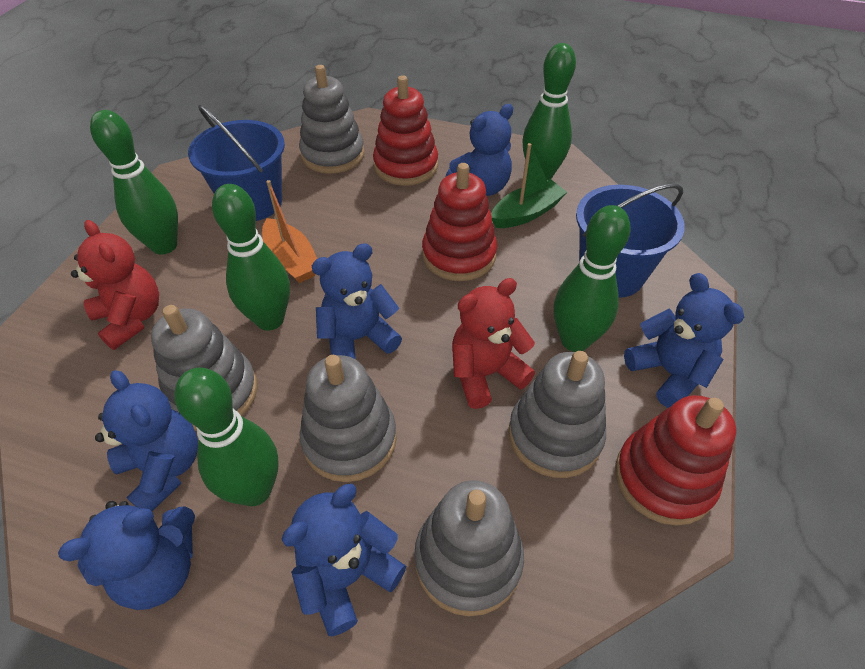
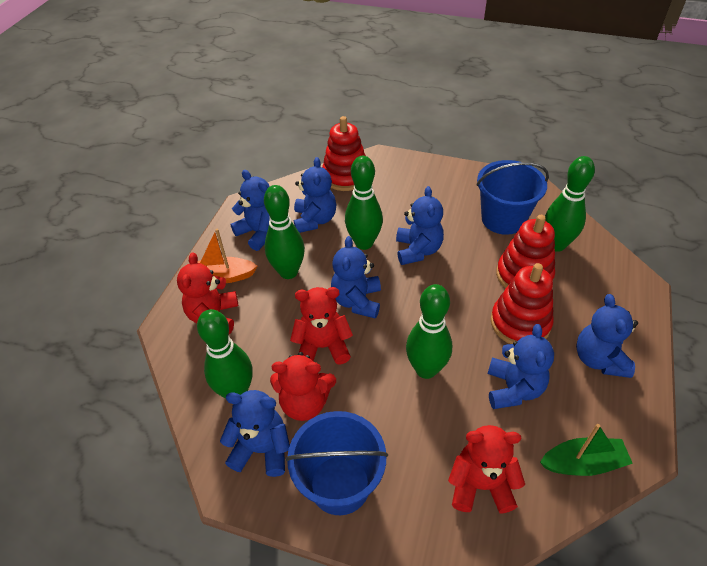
blue teddy bear: [58,501,195,610] [95,370,198,511] [281,484,406,636] [312,243,402,359] [446,104,513,196] [624,273,744,408] = 6 -> [220,390,290,477] [231,170,270,251] [294,157,336,233] [331,236,381,319] [396,186,444,265] [488,324,554,409] [576,294,638,378] = 7
grey stacking toy: [151,305,257,431] [299,65,365,174] [299,355,397,482] [414,480,524,616] [508,351,606,478] = 5 -> none = 0
red teddy bear: [71,220,159,350] [452,278,535,409] = 2 -> [177,252,238,334] [270,352,336,421] [290,287,353,365] [448,425,525,513] = 4

